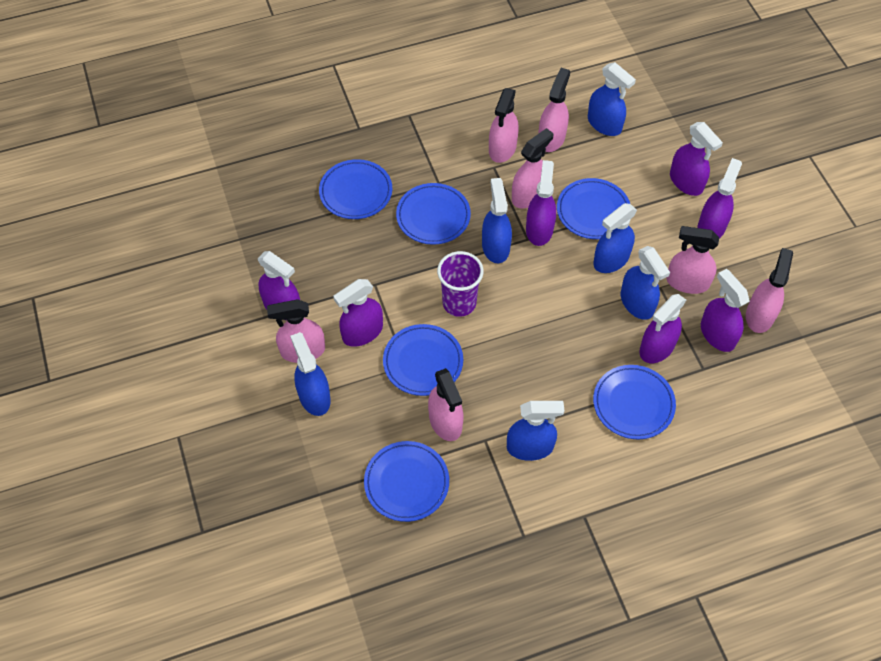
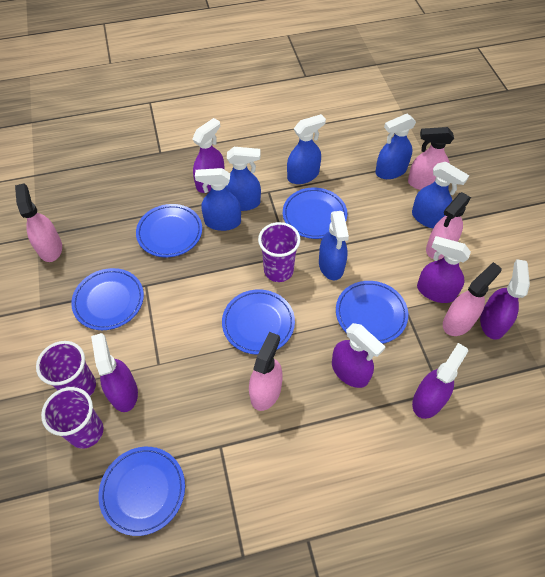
pink spray bottle: [267,299,325,363] [428,368,463,441] [489,88,519,163] [512,128,553,208] [538,68,570,152] [666,226,719,294] [746,248,793,333] = 7 -> [15,183,62,262] [249,332,283,411] [408,127,454,190] [426,192,471,259] [443,262,502,336] = 5
purple cup: [437,251,484,317] = 1 -> [36,341,96,396] [41,387,104,449] [258,222,300,282] = 3
purple spray bottle: [258,251,300,310] [333,279,383,347] [526,160,556,246] [639,294,686,363] [670,122,723,196] [697,158,742,239] [701,269,749,352] = 7 -> [91,333,138,412] [192,118,225,193] [332,323,385,388] [412,343,468,419] [417,236,471,303] [480,259,530,340] = 6

